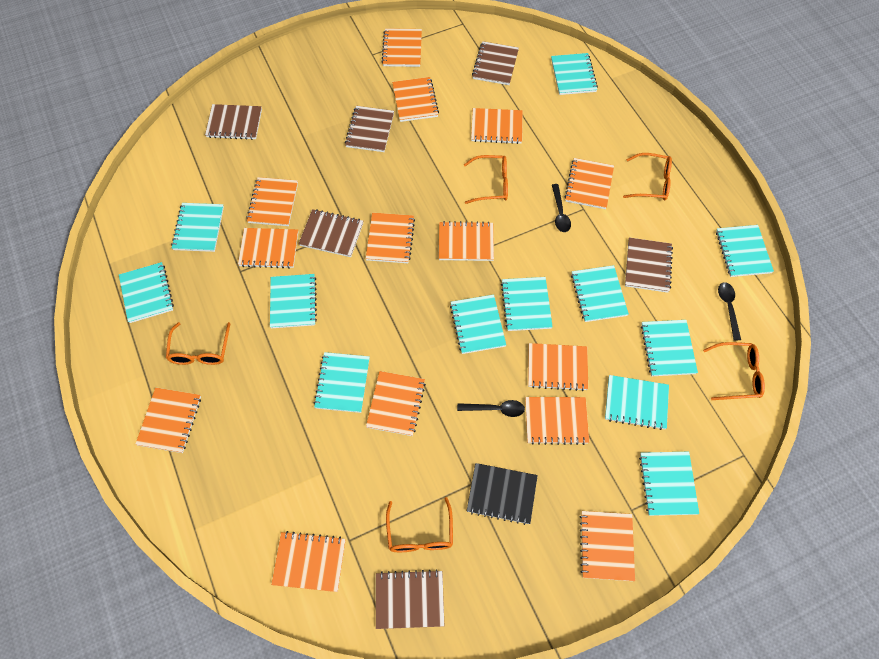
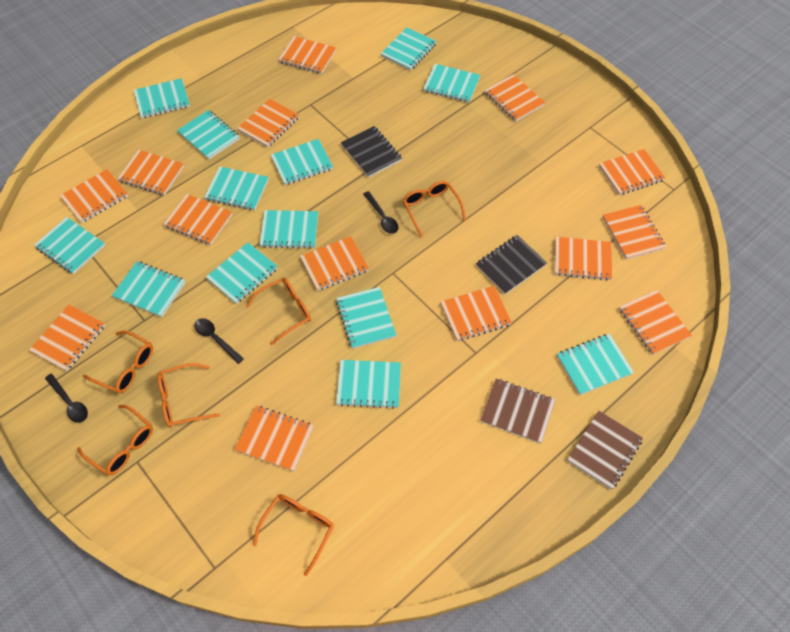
black notebook: [467,463,538,525] = 1 -> [341,126,402,177] [476,235,547,294] = 2
brown notebook: [205,104,262,140] [299,209,363,257] [345,106,394,152] [376,569,444,629] [472,41,519,85] [625,238,673,293] = 6 -> [481,378,555,444] [567,411,643,490] = 2
orange glasses: [166,322,231,365] [386,497,453,552] [464,155,508,204] [623,153,672,201] [703,342,765,400] = 5 -> [77,405,153,475] [83,331,153,393] [157,363,220,427] [246,278,311,346] [253,494,334,576] [402,181,466,237] = 6
turquoise notebook: [119,262,174,323] [171,203,224,252] [270,274,317,328] [314,352,370,413] [450,295,506,354] [501,277,553,331] [551,53,598,95] [571,265,629,322] [605,375,669,430] [639,452,699,516] [641,320,698,376] [716,225,774,277] = 12 -> [34,217,105,274] [112,261,185,317] [134,78,190,118] [177,110,240,159] [204,166,269,211] [206,242,278,304] [260,210,318,249] [271,139,333,185] [336,287,396,349] [336,360,401,409] [380,27,437,71] [423,64,480,103] [557,334,634,395] = 13

